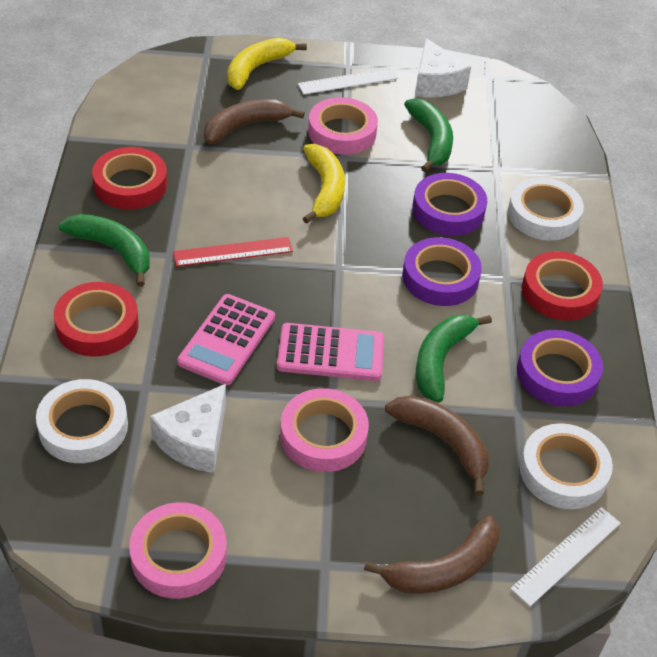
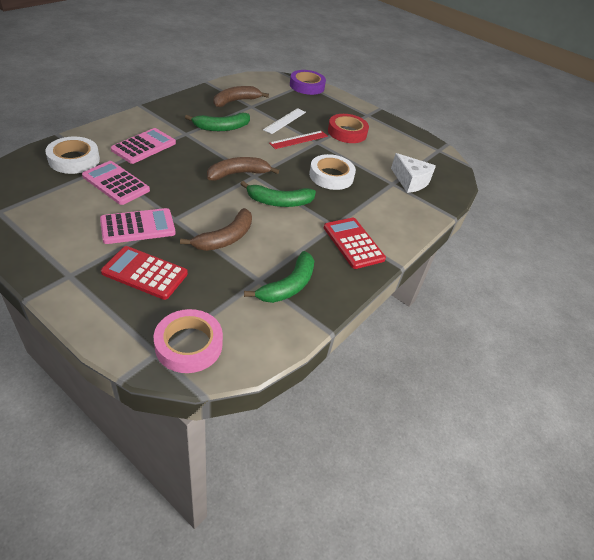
pink calculator: [177,294,275,385] [277,323,384,381] = 2 -> [82,161,150,205] [100,208,176,244] [111,128,176,164] = 3
pink tape: [129,502,227,599] [280,388,369,472] [308,97,378,155] = 3 -> [154,309,223,373] = 1
purple tape: [402,237,482,306] [412,173,487,236] [517,330,603,406] = 3 -> [290,70,326,95] = 1
red calculator: none = 0 -> [101,246,188,300] [324,218,386,269] = 2
red tape: [54,282,139,357] [92,147,167,209] [522,251,603,321] = 3 -> [328,114,369,143] = 1
white cheese: [150,384,226,473] [415,38,471,97] = 2 -> [391,153,436,193] = 1
white ruler: [298,68,398,95] [510,507,621,606] = 2 -> [263,108,306,134] = 1
white tape: [36,379,128,463] [508,178,584,241] [520,423,613,509] = 3 -> [45,137,100,174] [309,154,356,190] = 2
yellow banana: [227,37,307,90] [303,144,345,224] = 2 -> none = 0

